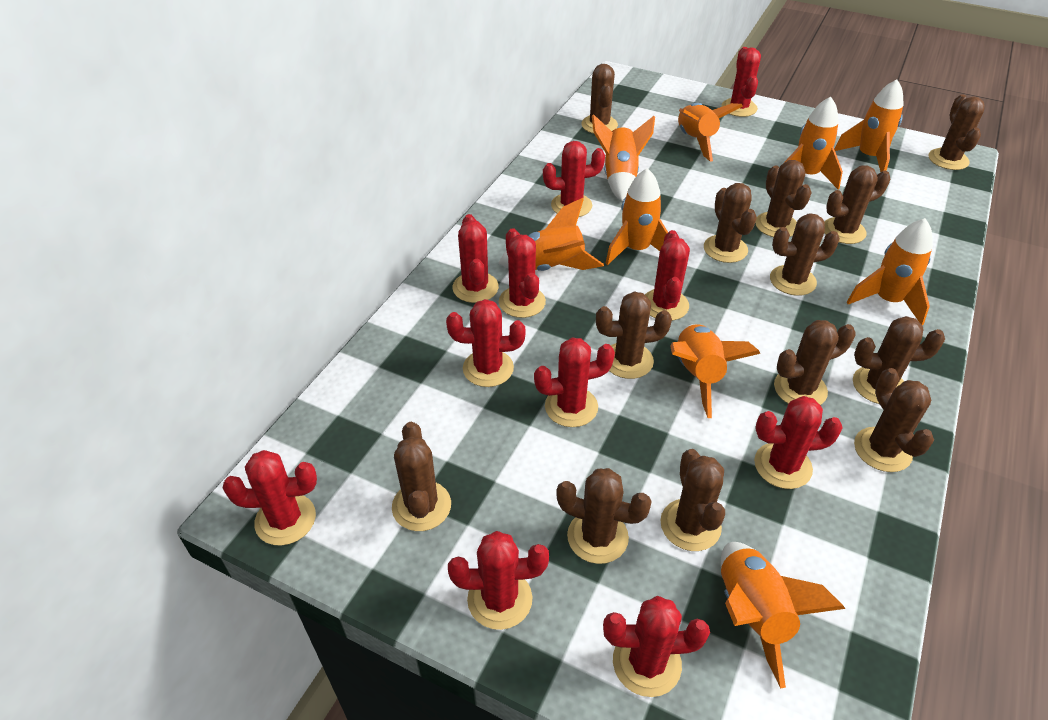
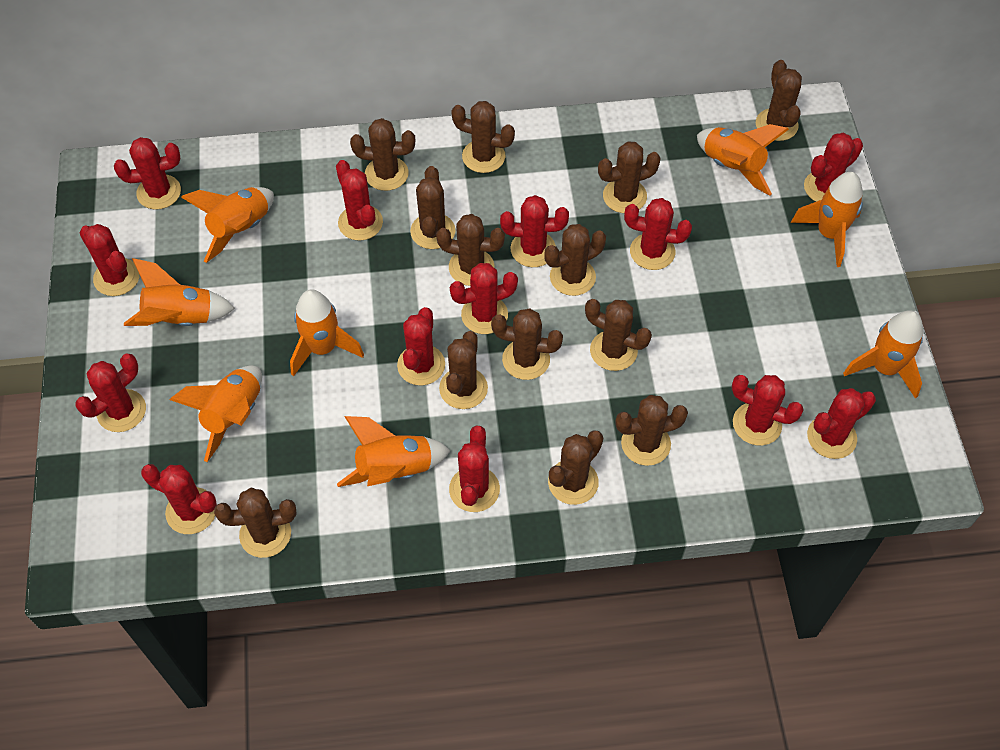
orange rocket: [498,198,604,271] [592,114,655,201] [605,168,668,265] [670,324,761,418] [678,103,743,162] [721,542,845,688] [784,97,843,189] [834,79,904,172] [847,218,933,325] = 9 -> [124,258,235,326] [169,366,262,462] [181,187,274,263] [290,290,364,377] [337,416,451,487] [697,124,789,196] [791,172,863,267] [843,310,923,399] = 8
red cactus: [223,450,317,546] [446,299,525,387] [448,531,549,630] [452,214,499,303] [499,228,546,318] [534,338,615,427] [543,141,605,217] [603,596,710,697] [645,230,690,321] [722,47,761,117] [754,396,843,489] = 11 -> [75,354,146,432] [80,224,140,296] [114,137,181,210] [141,464,217,534] [336,160,383,241] [397,307,445,386] [449,425,500,512] [450,263,518,334] [500,195,569,267] [624,198,692,270] [731,375,804,446] [804,133,863,202] [807,388,876,459] = 13

